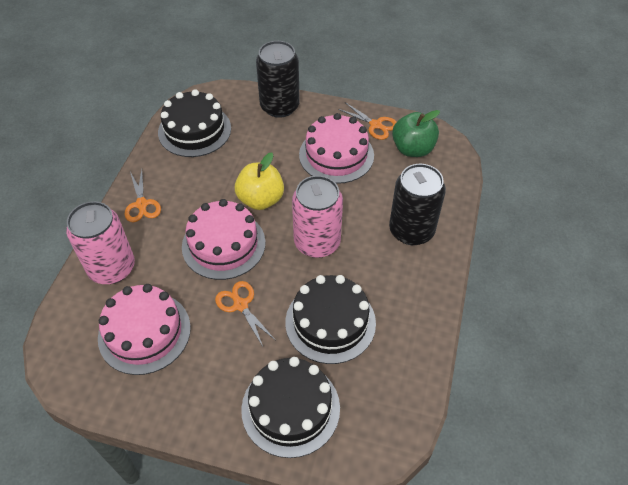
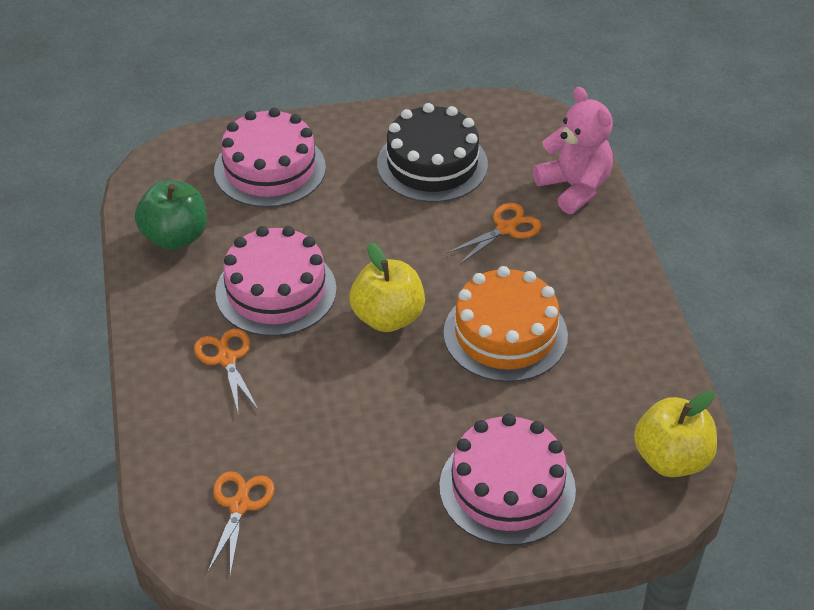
black cake: [158,89,231,157] [241,357,340,458] [285,275,376,364] = 3 -> [377,103,488,202] = 1
black can: [256,41,300,118] [389,164,446,245] = 2 -> none = 0
orange cake: none = 0 -> [443,266,568,382] = 1
pink can: [66,201,135,284] [292,176,343,258] = 2 -> none = 0
pink teddy bear: none = 0 -> [533,87,613,214] = 1
yellow apple: [235,152,284,210] = 1 -> [349,242,425,332] [634,390,717,477] = 2

